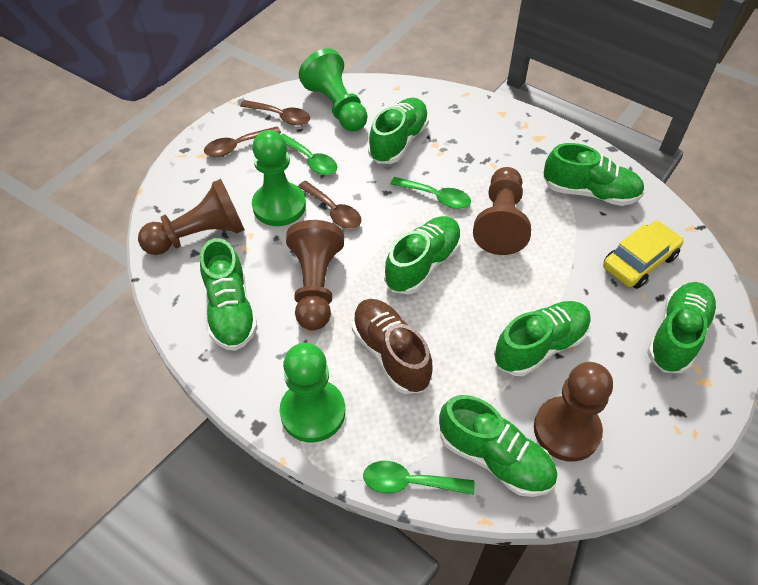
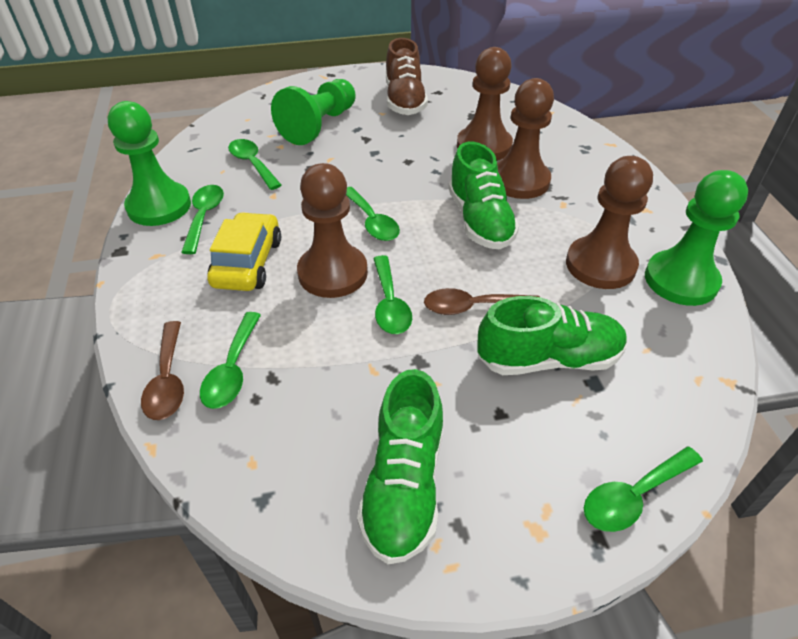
brown spoon: [204,127,281,157] [240,100,310,125] [298,181,361,229] = 3 -> [141,321,184,420] [424,288,540,315] = 2
green shoe: [200,238,258,351] [368,98,429,164] [384,216,462,294] [439,395,557,497] [494,301,591,376] [543,143,644,206] [647,282,717,373] = 7 -> [357,369,443,564] [448,142,519,250] [477,296,627,375] = 3
green spoon: [281,134,337,175] [363,461,475,495] [391,177,471,209] = 3 -> [181,185,224,254] [200,312,261,409] [228,139,281,190] [346,187,400,241] [373,255,412,334] [584,447,703,532] = 6

